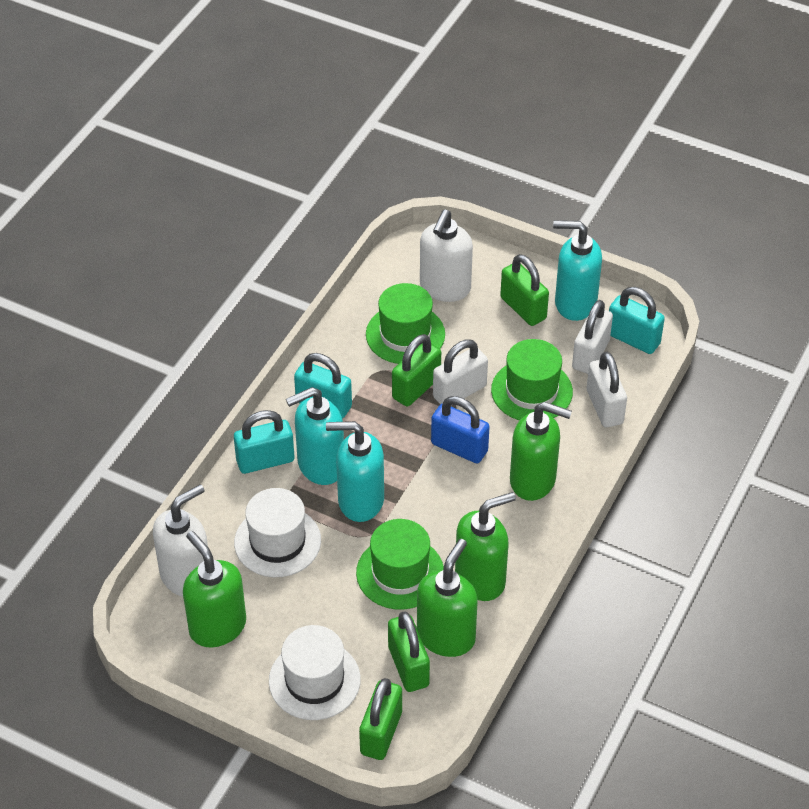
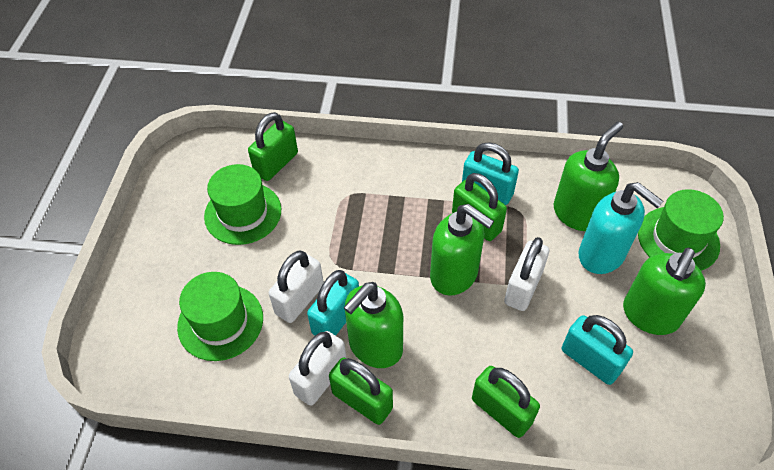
blue padlock: [431,396,490,463] = 1 -> none = 0
turquoise soap dispenser: [286,387,344,485] [326,421,384,522] [553,220,602,321] = 3 -> [579,182,664,274] = 1
white hat: [234,488,321,577] [269,625,361,720] = 2 -> none = 0
white soap dispenser: [153,484,208,597] [420,210,473,302] = 2 -> none = 0

